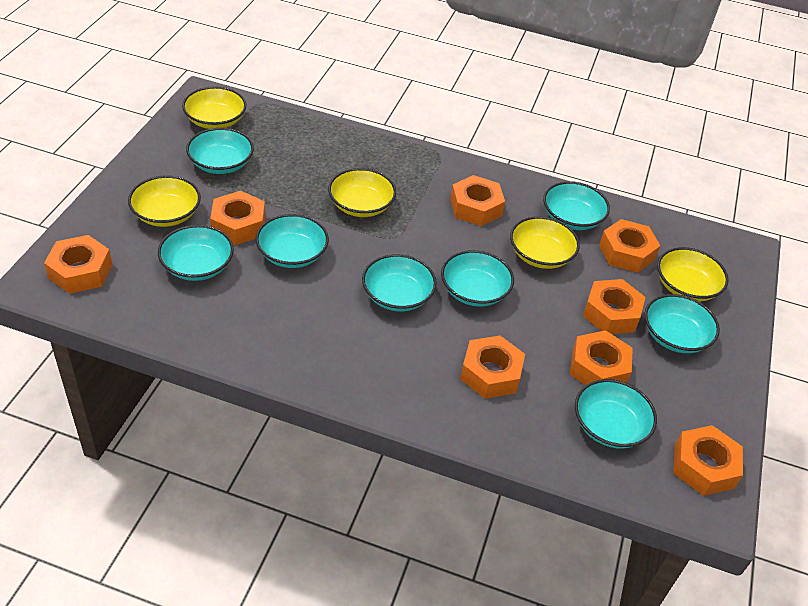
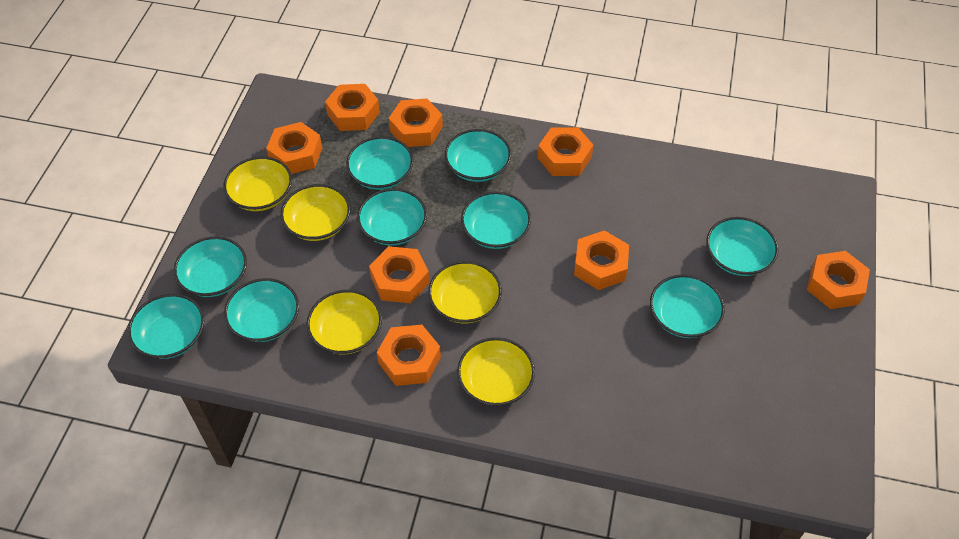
turquoise bowl: [158,225,234,281] [186,128,254,174] [256,214,329,268] [362,254,437,312] [441,250,514,307] [543,181,610,230] [575,379,657,448] [644,294,720,353] = 8 -> [128,294,204,359] [174,236,247,297] [224,278,299,342] [346,136,413,190] [357,188,427,246] [445,129,511,182] [461,192,531,249] [650,274,725,338] [706,217,778,276] = 9

